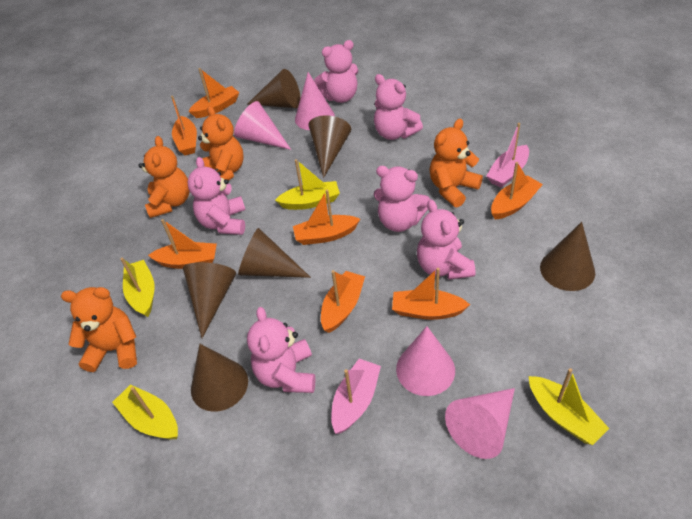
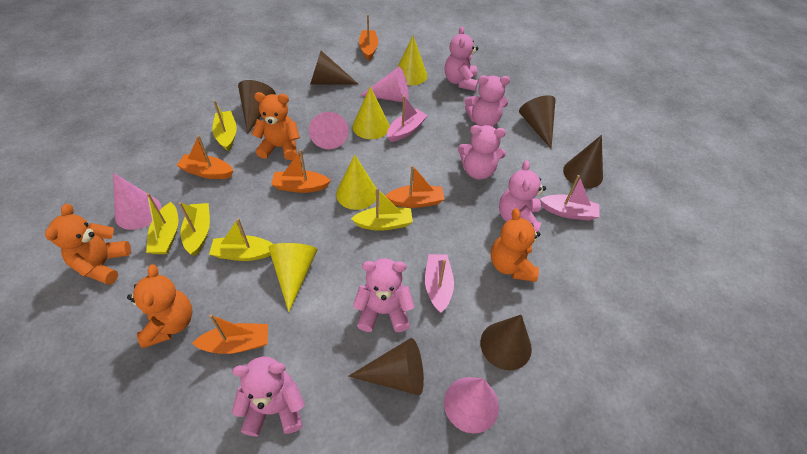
orange boat: [148,219,217,269] [171,96,197,155] [189,68,239,118] [293,190,360,245] [321,270,365,333] [392,268,470,320] [491,162,543,219] = 7 -> [176,135,234,179] [192,314,268,354] [271,149,331,193] [359,14,378,61] [385,165,445,208] = 5
pink boat: [331,359,381,434] [486,123,529,188] = 2 -> [387,95,428,142] [425,254,454,313] [540,175,599,221] = 3
yellow boat: [112,384,178,439] [120,257,155,317] [275,159,340,210] [529,368,610,445] = 4 -> [146,193,179,254] [179,202,210,256] [209,218,273,261] [212,100,237,151] [351,188,413,231] = 5
yellow cone: none = 0 -> [268,243,317,312] [336,154,376,210] [353,86,389,139] [397,36,427,85] = 4

